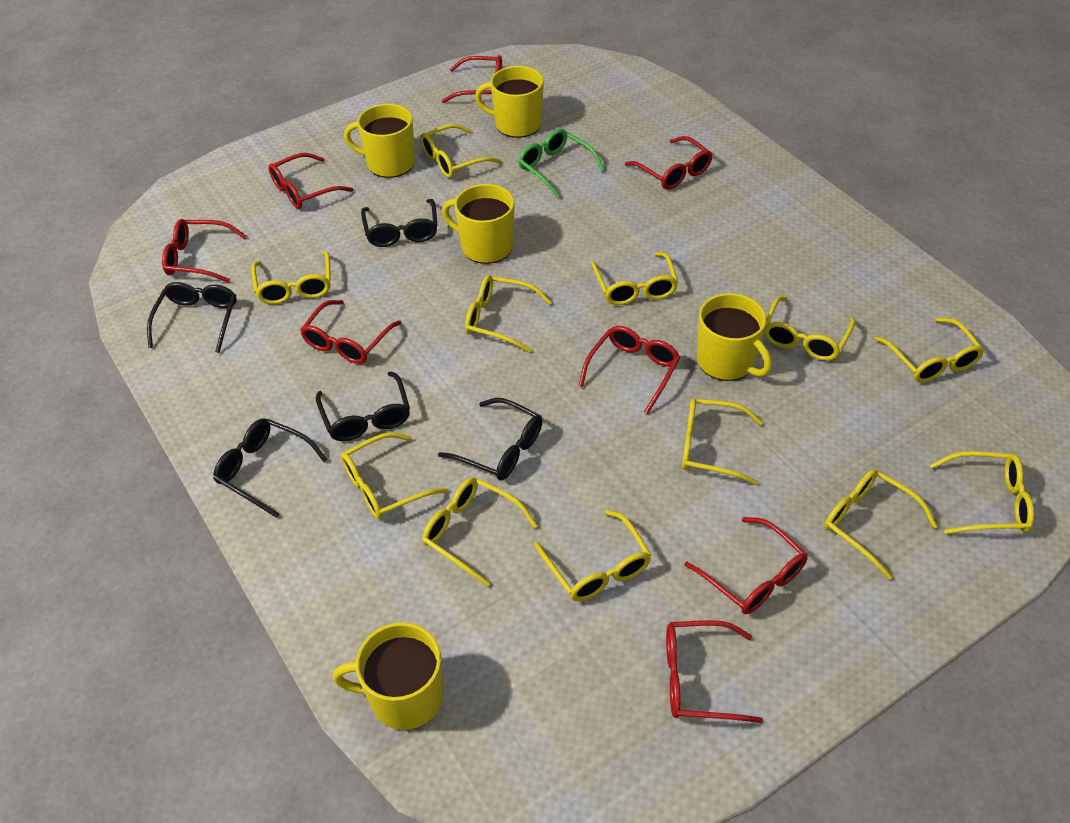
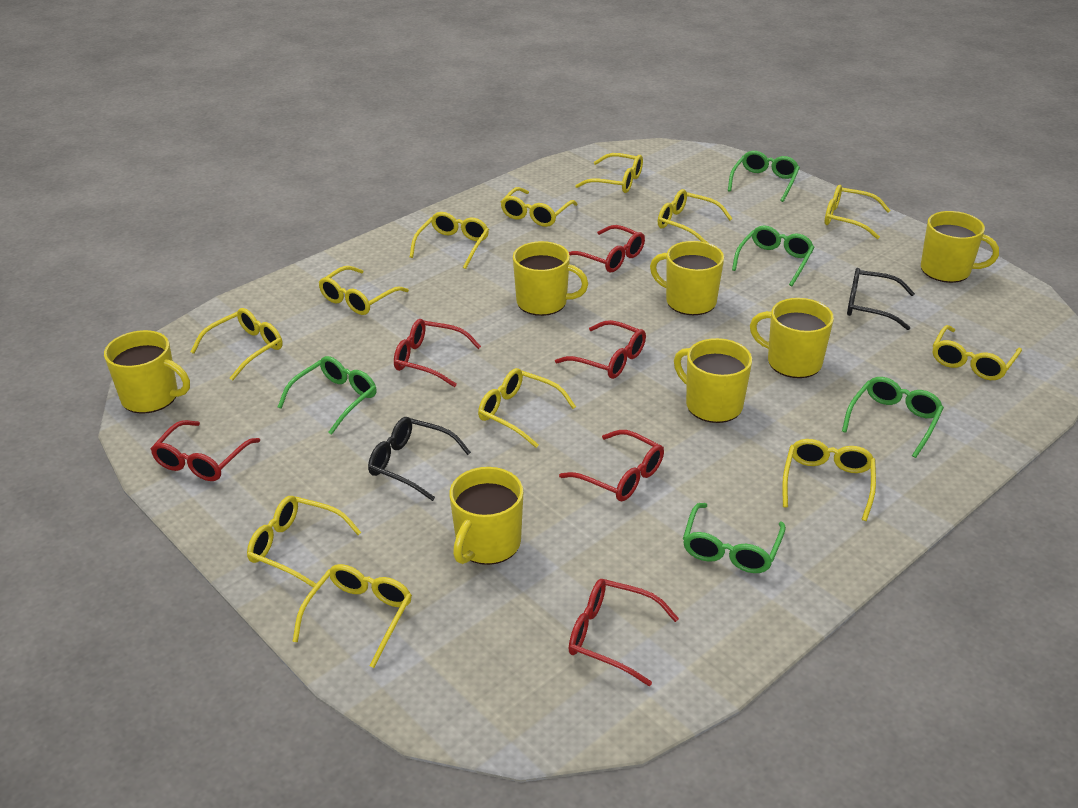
black glasses: [147,282,237,353] [213,418,328,518] [316,371,410,441] [361,199,438,247] [438,398,542,480] = 5 -> [368,417,471,501] [847,268,915,330] = 2
green glasses: [518,129,605,199] = 1 -> [278,356,377,435] [683,503,786,573] [728,151,800,202] [732,225,814,286] [842,377,944,458] = 5
red glasses: [162,219,247,283] [269,153,353,209] [300,300,401,364] [442,55,502,103] [579,326,680,414] [625,136,713,190] [666,620,763,723] [684,517,808,614] = 8 -> [151,420,260,481] [394,319,481,387] [555,320,646,379] [559,430,664,501] [569,225,645,272] [569,579,679,686] = 6
yellow mug: [333,622,444,730] [344,104,415,178] [442,184,515,264] [475,66,544,138] [697,293,772,381] = 5 -> [104,330,190,414] [449,467,523,565] [513,241,588,316] [650,241,724,315] [674,338,752,423] [750,298,834,378] [921,211,999,283] = 7

